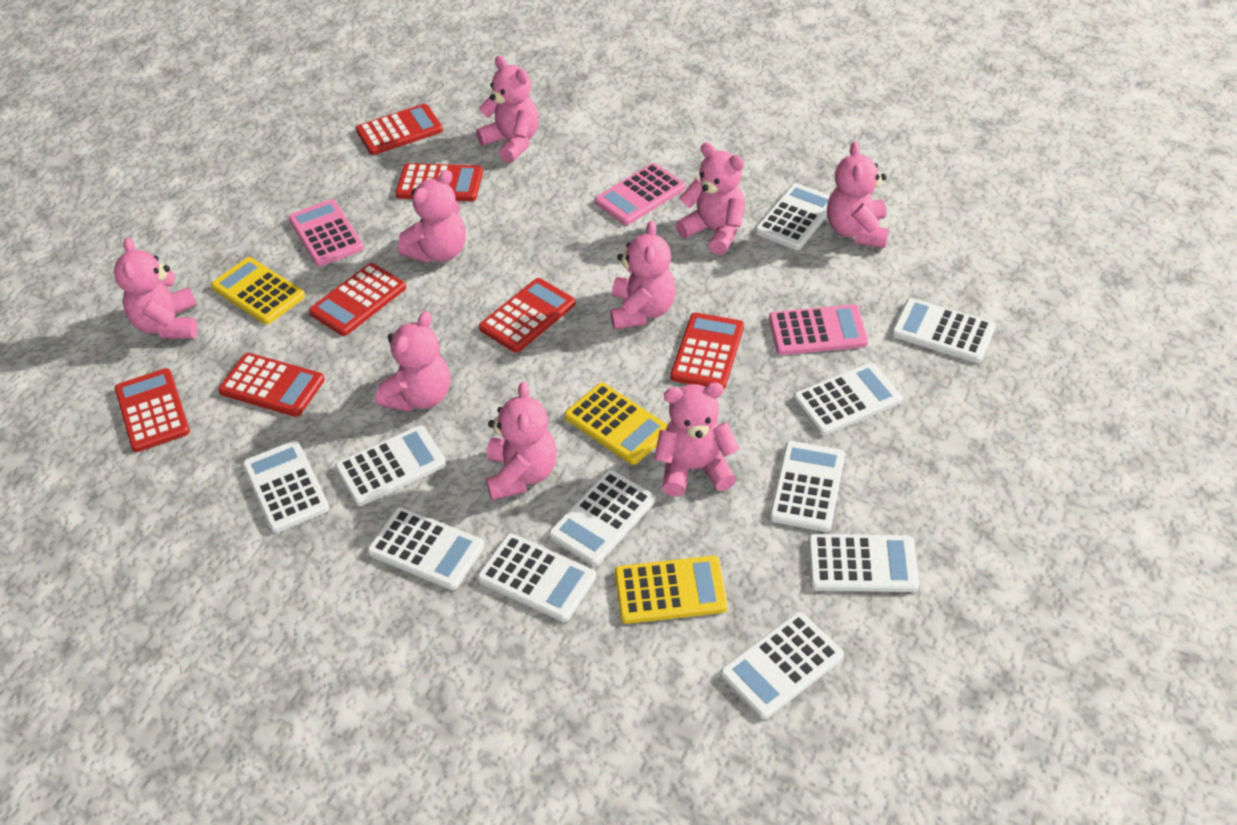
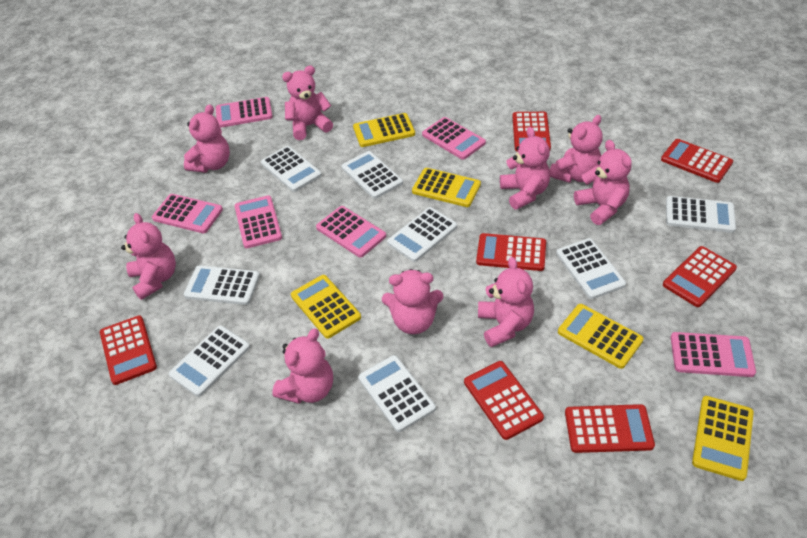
pink calculator: [289,199,364,267] [595,163,685,225] [769,304,868,355] = 3 -> [152,194,223,233] [216,97,272,128] [235,196,282,248] [316,206,386,258] [422,117,486,160] [671,332,756,377] = 6
white calculator: [243,440,330,533] [335,425,446,506] [367,507,485,590] [477,533,596,622] [549,470,656,566] [720,612,844,719] [755,183,830,250] [770,441,845,532] [793,363,903,436] [808,534,919,592] [892,298,996,363] = 11 -> [169,326,250,397] [184,265,260,305] [261,146,322,192] [341,151,403,199] [358,355,436,432] [387,207,457,262] [556,238,626,299] [666,196,736,233] = 8
yellow calculator: [211,257,305,324] [565,383,668,465] [615,556,728,624] = 3 -> [291,275,361,339] [353,113,415,147] [412,168,481,207] [558,304,644,369] [692,396,754,481] = 5

